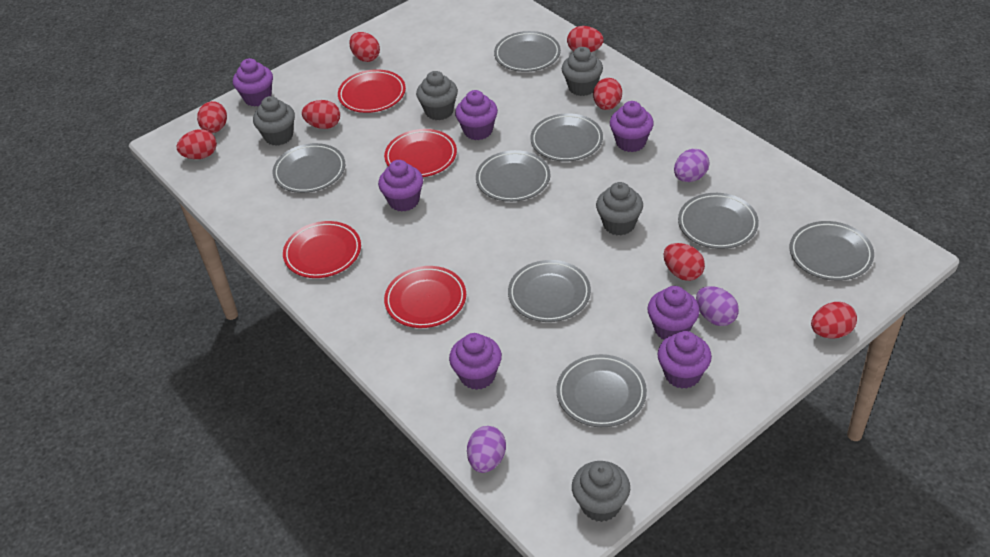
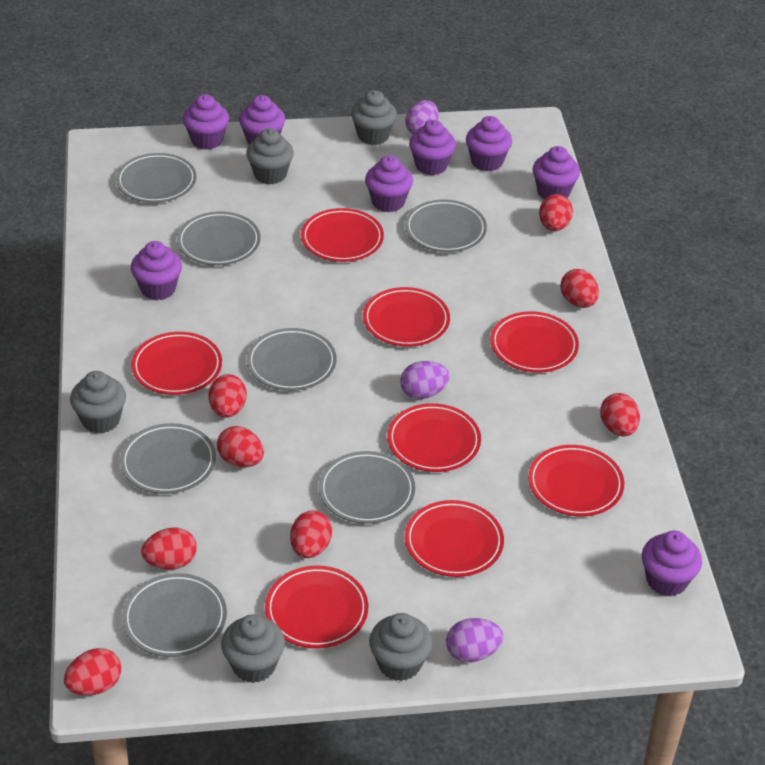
grey plate: [273,143,345,193] [476,150,550,202] [494,31,561,72] [508,260,591,322] [530,113,603,162] [556,354,647,427] [678,193,759,249] [790,221,874,281] = 8 -> [116,153,196,203] [120,423,216,494] [122,573,227,657] [177,212,260,265] [247,328,337,391] [319,451,415,524] [405,200,487,252] = 7
purple cupcake: [233,58,273,107] [378,160,423,212] [449,333,502,390] [455,90,498,140] [610,101,654,152] [647,286,700,340] [657,331,712,389] = 7 -> [131,241,182,300] [183,94,229,150] [239,95,285,144] [365,155,413,212] [409,120,456,175] [466,116,512,171] [533,146,580,199] [642,531,702,597] = 8
red plate: [283,221,361,278] [338,69,406,113] [384,129,457,177] [384,266,466,328] = 4 -> [131,332,222,395] [265,566,368,648] [301,208,384,262] [363,287,450,347] [387,403,481,472] [405,500,504,577] [490,311,579,373] [528,445,624,516] = 8

